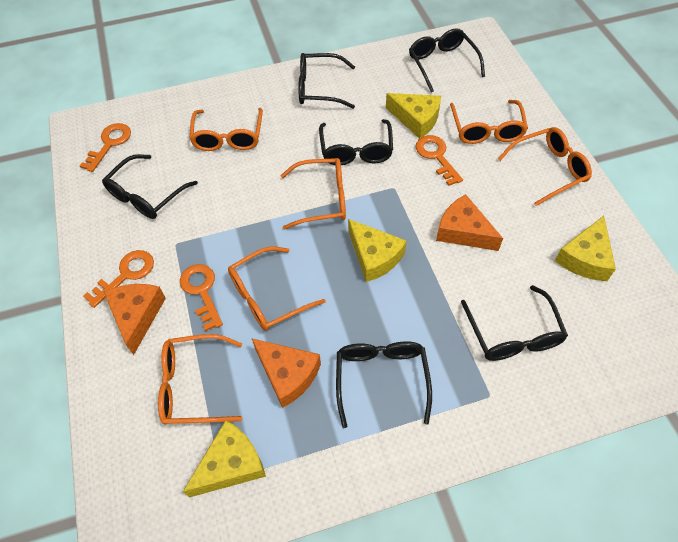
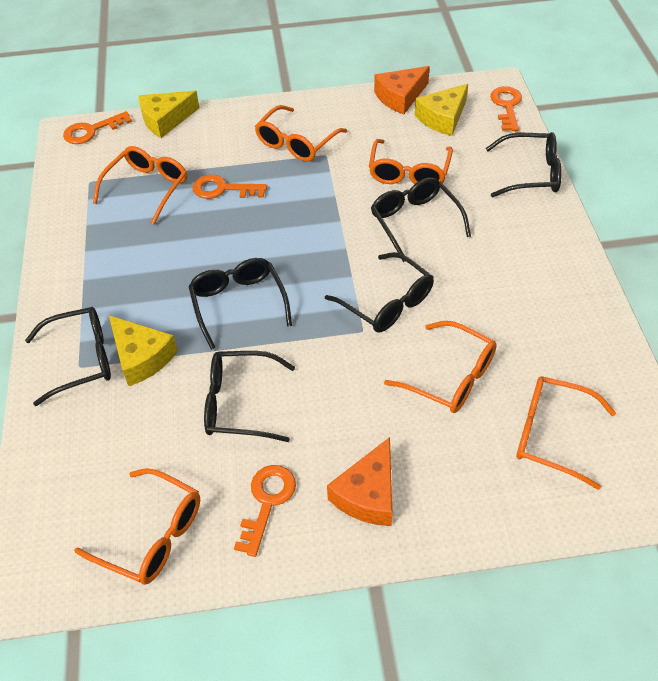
orange cheese: [104,284,166,355] [251,338,321,408] [436,194,503,251] = 3 -> [327,437,393,526] [374,66,430,114] = 2
yellow cheese: [183,420,266,498] [348,219,407,282] [386,93,441,139] [555,216,616,281] = 4 -> [109,315,178,386] [139,91,199,138] [415,84,468,136] = 3

